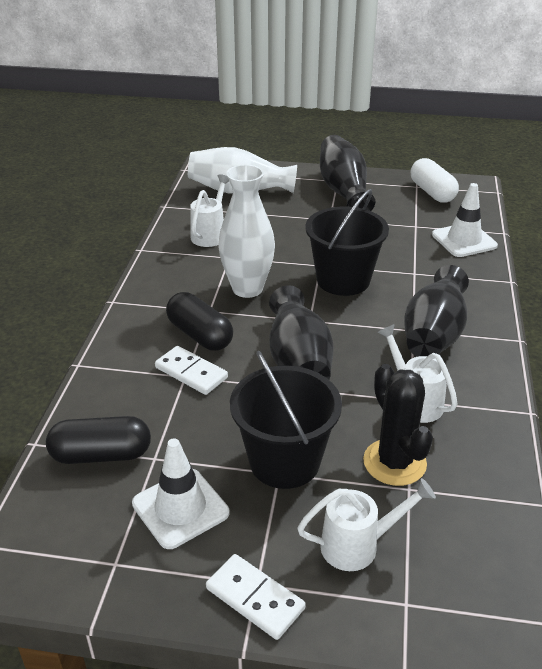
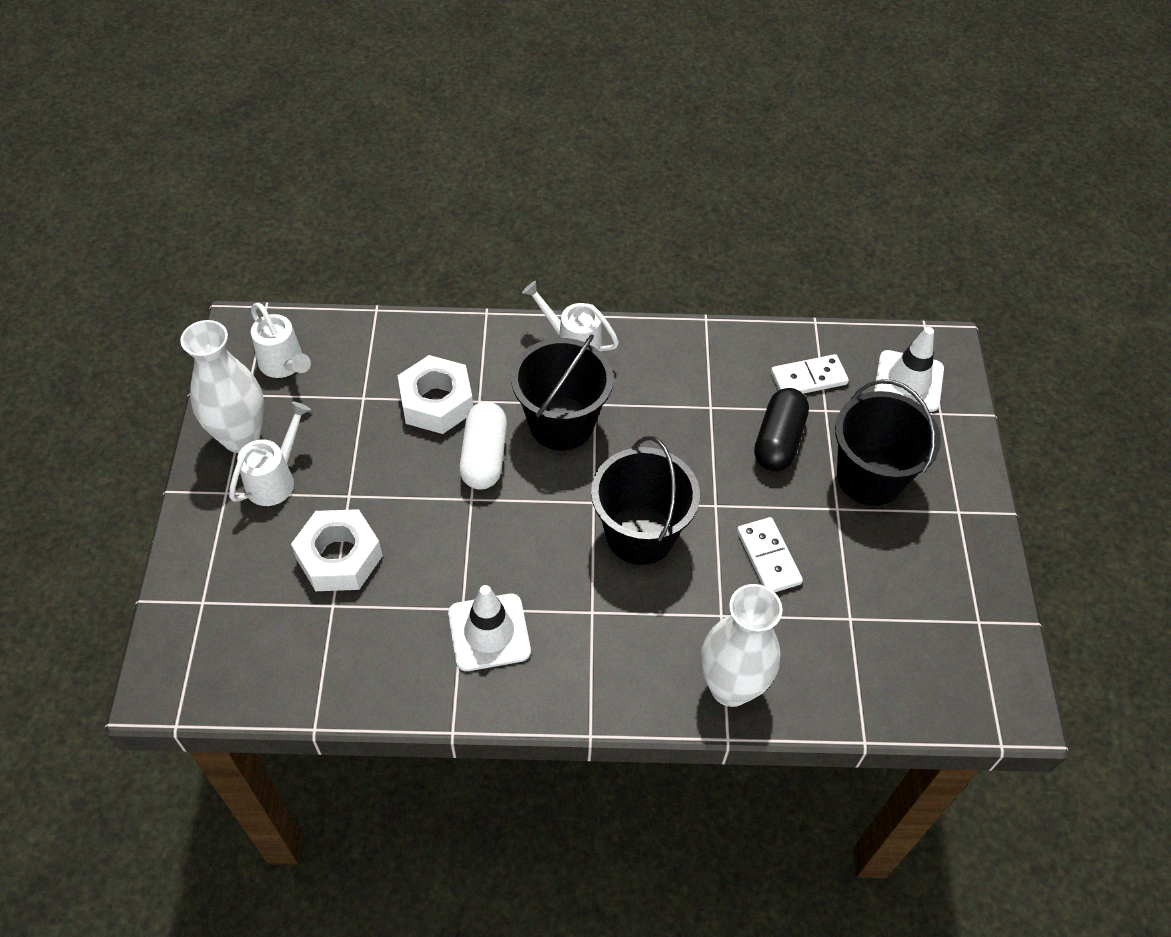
black bucket: [230,351,342,489] [305,189,389,296] = 2 -> [511,334,613,451] [591,436,700,565] [835,379,941,506] = 3
black cactus: [363,364,433,486] = 1 -> none = 0
black capsule: [46,416,151,464] [166,292,233,351] = 2 -> [754,388,809,471] = 1
black vase: [269,285,334,380] [320,135,375,211] [404,265,469,357] = 3 -> none = 0
white nut: none = 0 -> [291,509,383,591] [398,355,473,434] = 2

